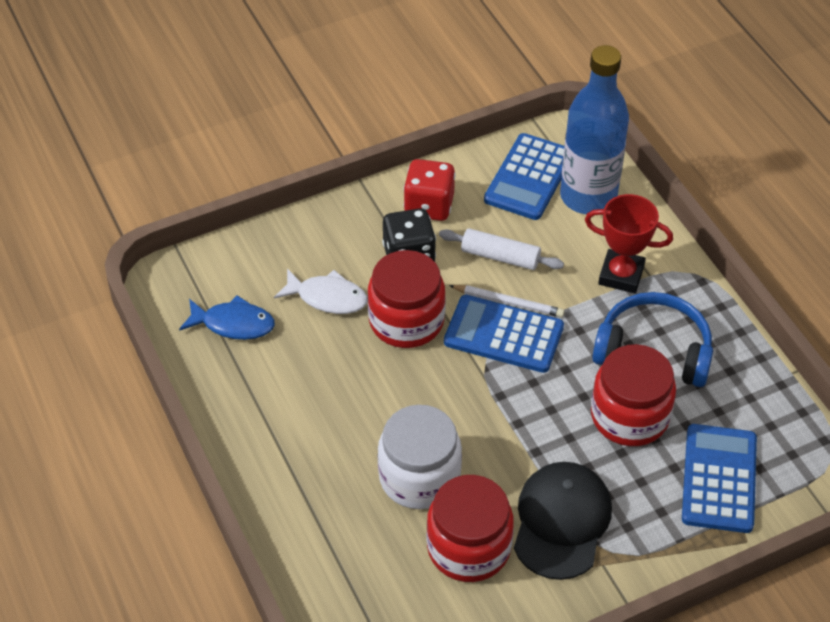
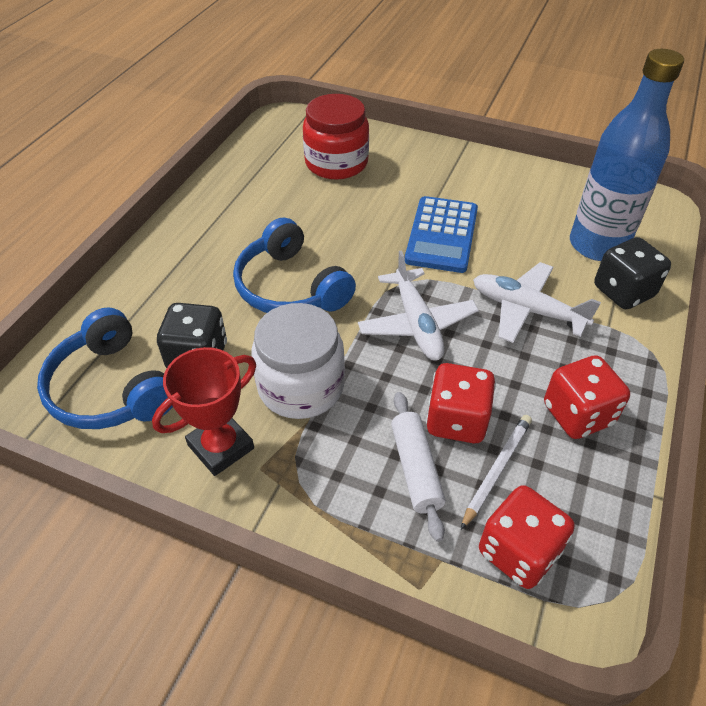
black cap: [514,462,612,580] = 1 -> none = 0
black dice: [382,208,436,262] = 1 -> [157,303,227,368] [594,237,671,309] = 2
blue calculator: [444,295,564,373] [484,133,564,220] [682,424,757,533] = 3 -> [405,196,478,273] = 1
blue fish: [179,295,275,340] = 1 -> none = 0
blue headphones: [592,292,713,387] = 1 -> [37,307,173,429] [233,218,356,313] = 2
red dice: [403,159,456,221] = 1 -> [426,363,496,443] [479,485,575,589] [544,355,630,439] = 3
red jar: [368,250,446,348] [427,475,514,582] [591,344,676,446] = 3 -> [303,94,369,179] = 1
white fish: [274,269,368,314] = 1 -> none = 0
white plane: none = 0 -> [358,250,479,360] [473,262,601,343] = 2

